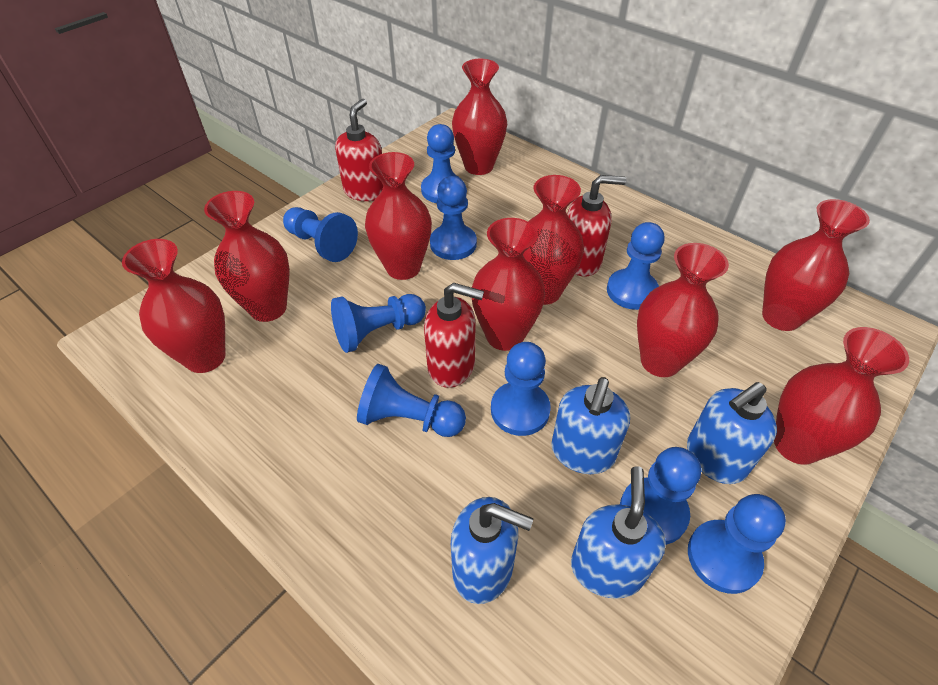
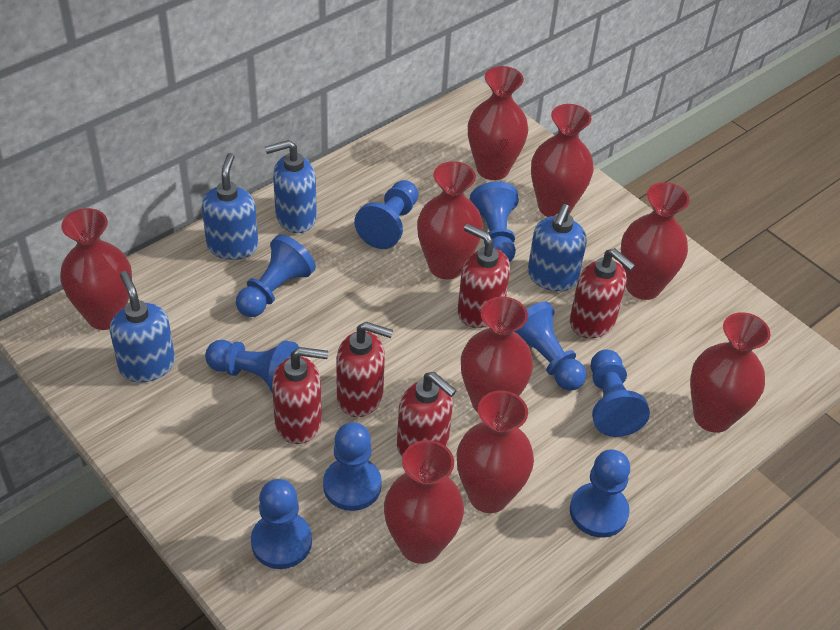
red soap dispenser: [335,99,383,201] [424,283,484,388] [567,175,627,276] = 3 -> [272,347,328,444] [336,322,393,417] [397,372,457,457] [458,224,510,328] [570,248,636,338] = 5

